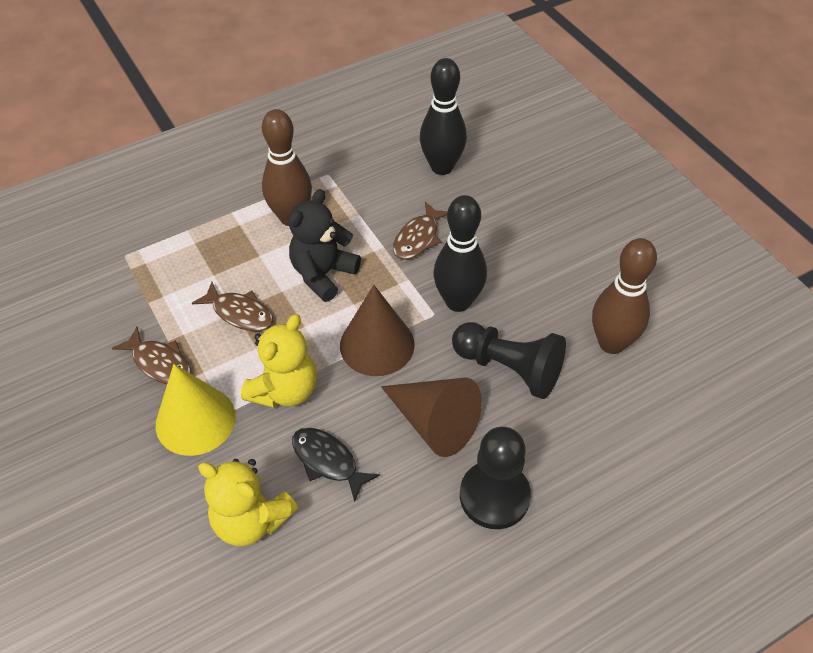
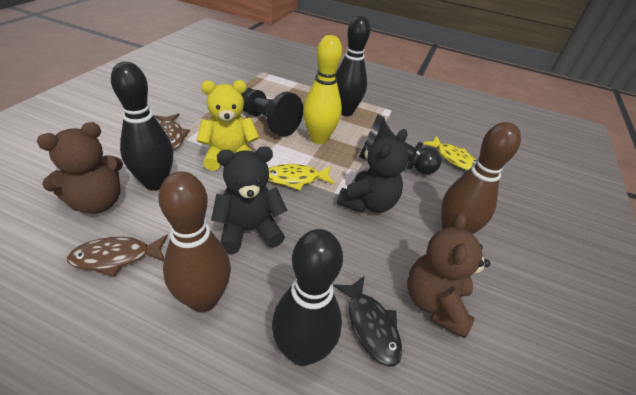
black bowling pin: [420,58,467,175] [433,195,487,312] = 2 -> [111,62,173,191] [272,229,343,366] [336,16,370,116] = 3
black teddy bear: [289,189,361,302] = 1 -> [211,146,287,254] [337,129,409,213] = 2
brown cone: [340,285,415,376] [381,377,482,457] = 2 -> none = 0
brown fish: [112,327,191,384] [192,282,273,331] [393,202,448,260] = 3 -> [67,234,168,277] [155,113,190,150] = 2
brown teddy bear: none = 0 -> [37,122,123,214] [407,213,490,338] = 2
yellow bowling pin: none = 0 -> [303,35,342,144] = 1
yellow cone: [156,364,236,456] = 1 -> none = 0
yellow fish: none = 0 -> [268,164,335,190] [423,136,477,171] = 2
yellow teddy bear: [198,459,298,546] [241,314,317,408] = 2 -> [196,80,259,171] = 1

